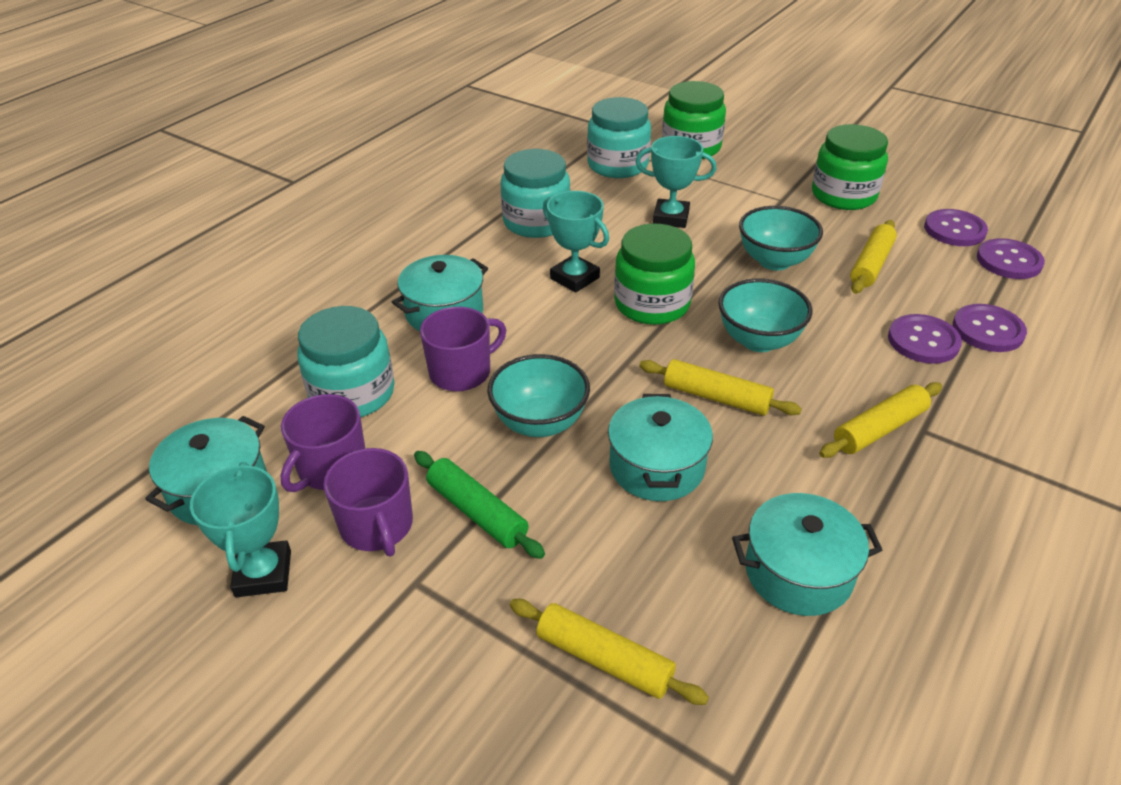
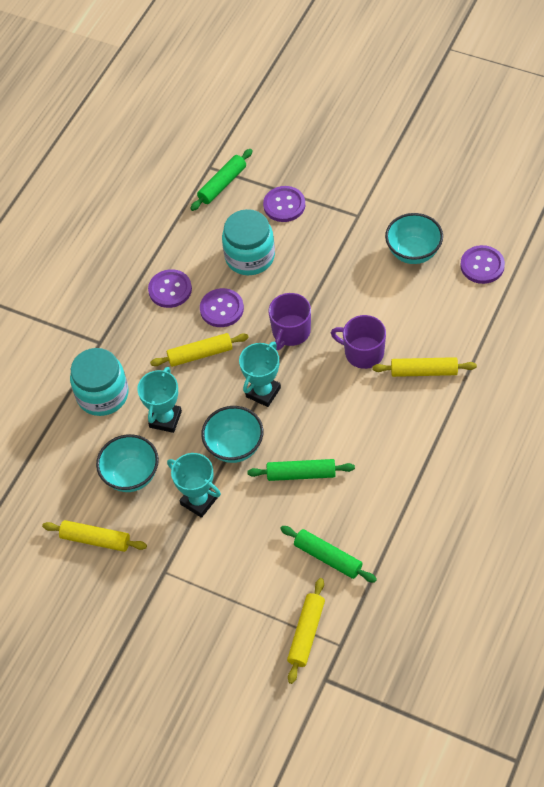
green jar: [614,224,695,325] [662,81,726,159] [812,124,888,210] = 3 -> none = 0
green rolling pin: [414,451,545,559] = 1 -> [190,149,253,211] [247,459,355,481] [280,526,377,583] = 3
purple mug: [280,394,365,492] [323,448,413,557] [420,307,506,391] = 3 -> [268,293,311,350] [331,315,386,369] = 2
turquoise jar: [297,306,394,417] [501,149,570,238] [587,97,651,178] = 3 -> [70,348,128,416] [222,209,275,275] = 2
turquoise pot: [145,416,267,525] [392,255,488,331] [608,394,713,501] [732,493,882,616] = 4 -> none = 0

